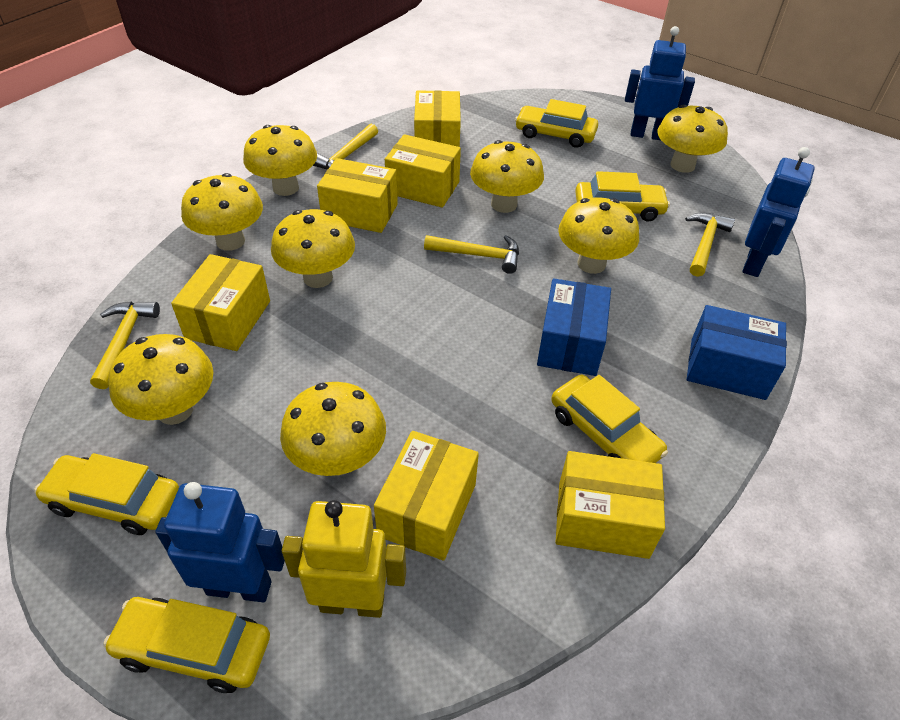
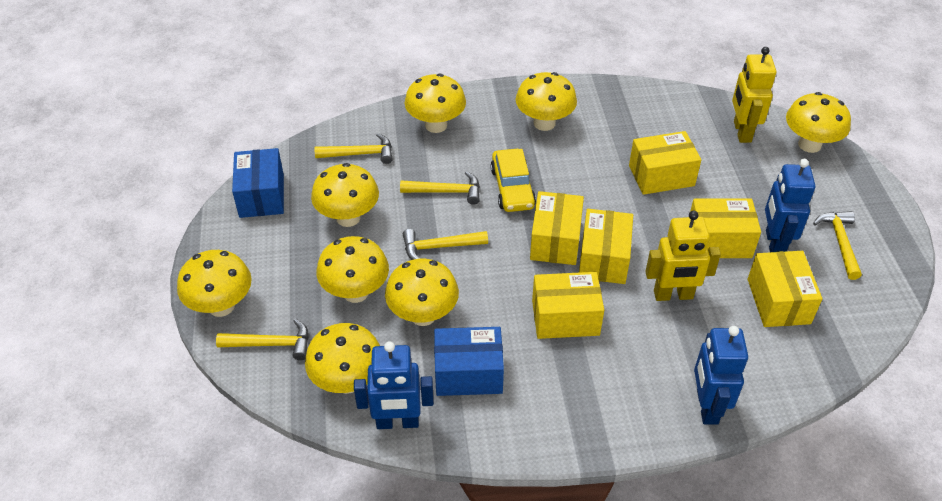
yellow car: [34,453,179,535] [103,597,270,693] [515,99,598,148] [551,375,668,463] [575,171,670,222] = 5 -> [490,149,536,212] = 1
yellow hammer: [90,301,160,389] [313,124,378,170] [424,235,519,274] [685,213,735,277] = 4 -> [216,319,309,360] [314,133,393,164] [400,171,480,205] [403,229,488,260] [813,211,862,280] = 5
yellow robot: [282,500,406,618] = 1 -> [645,211,721,301] [732,47,776,143] = 2

